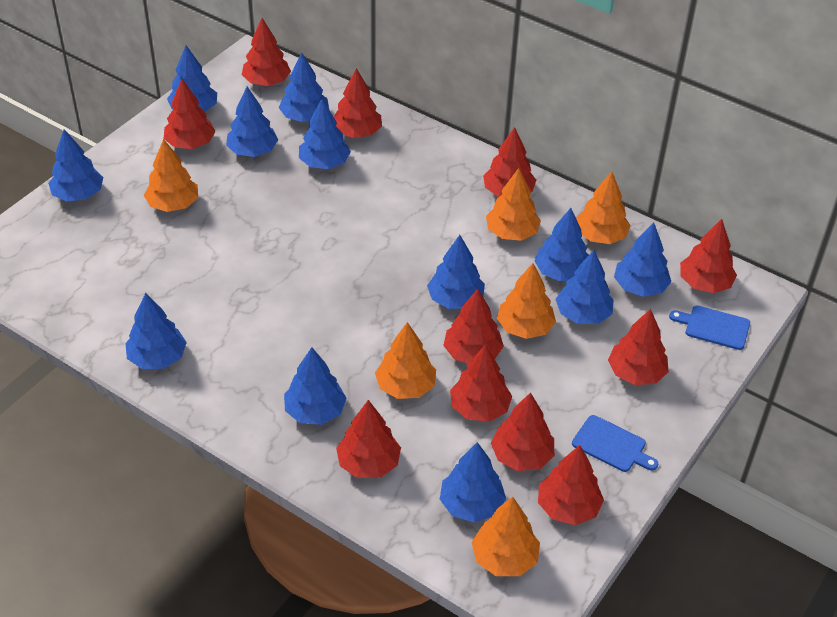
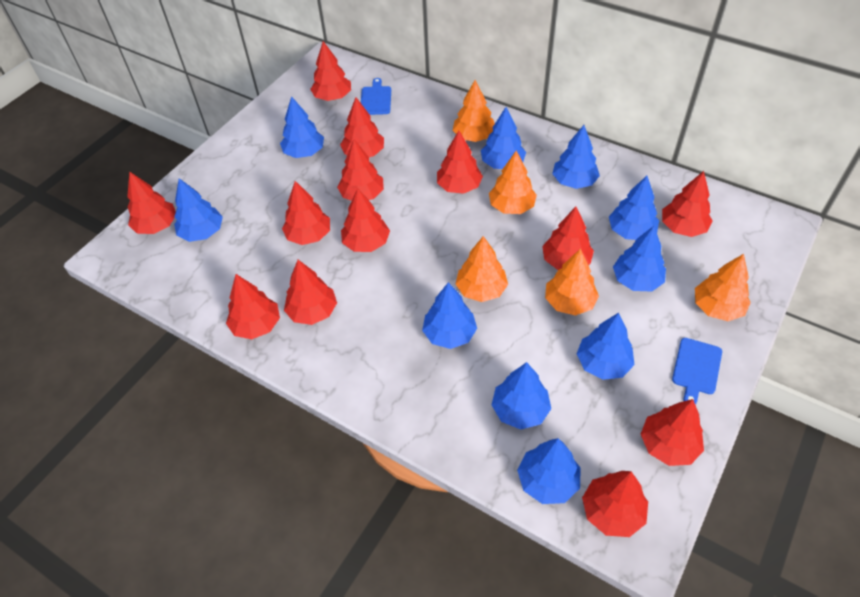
blue tree: [48,129,103,202] [125,293,187,369] [167,45,217,112] [226,87,278,157] [279,52,329,122] [284,347,347,425] [299,99,351,169] [427,235,485,309] [440,442,506,523] [534,208,589,282] [555,250,614,324] [614,222,671,297] = 12 -> [174,178,223,242] [280,96,324,158] [422,282,477,349] [481,107,526,169] [492,362,551,429] [517,438,581,504] [552,125,600,189] [577,313,634,380] [609,176,659,240] [613,226,666,292] = 10
orange tree: [144,139,198,212] [375,322,436,399] [472,497,540,576] [486,168,541,241] [497,263,556,339] [576,172,631,244] = 6 -> [452,80,495,142] [456,236,508,302] [489,151,537,214] [545,248,599,316] [695,254,751,321] = 5
red tree: [163,79,216,149] [242,18,291,86] [334,68,382,138] [336,400,401,478] [443,289,504,363] [450,344,512,422] [483,127,536,197] [491,392,554,471] [538,445,604,525] [608,309,669,385] [680,219,737,293] = 11 -> [127,171,176,234] [226,274,280,339] [282,181,330,245] [284,260,337,325] [310,41,351,101] [337,139,384,201] [340,97,384,157] [341,188,390,252] [437,131,483,194] [542,207,594,270] [582,471,648,537] [641,399,704,466] [662,171,713,237] = 13

